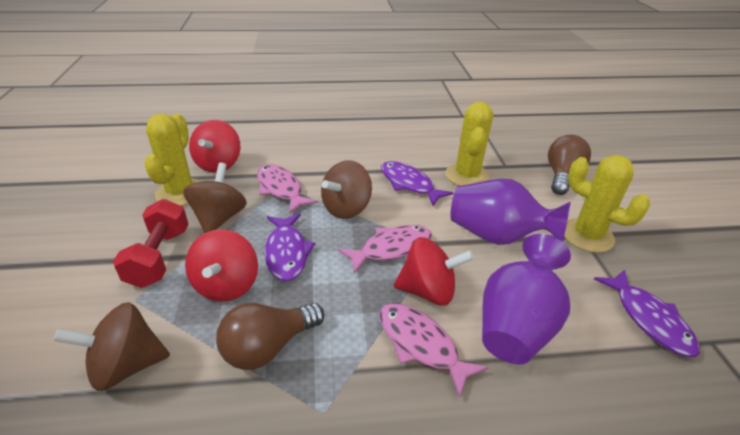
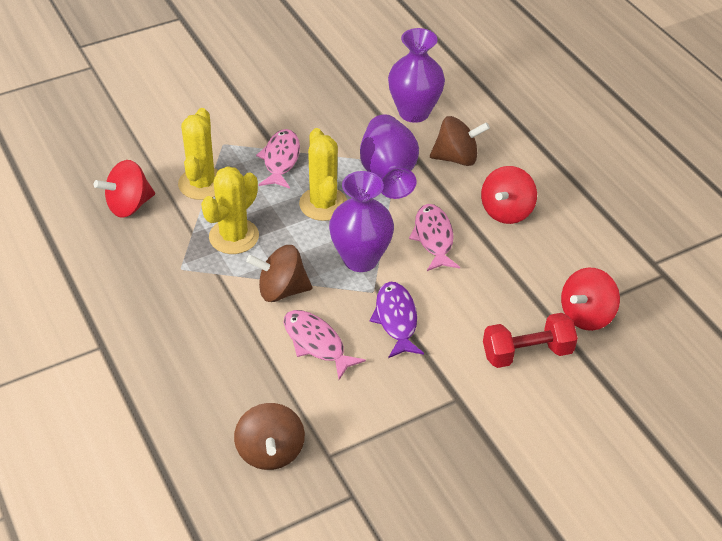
brown light bulb: [216,303,324,370] [548,135,591,195] = 2 -> none = 0
purple fish: [265,213,315,281] [381,161,453,206] [594,269,700,357] = 3 -> [370,282,424,358] = 1
purple vase: [451,179,571,245] [482,234,571,365] = 2 -> [329,171,394,272] [360,114,419,199] [388,28,445,123] = 3

